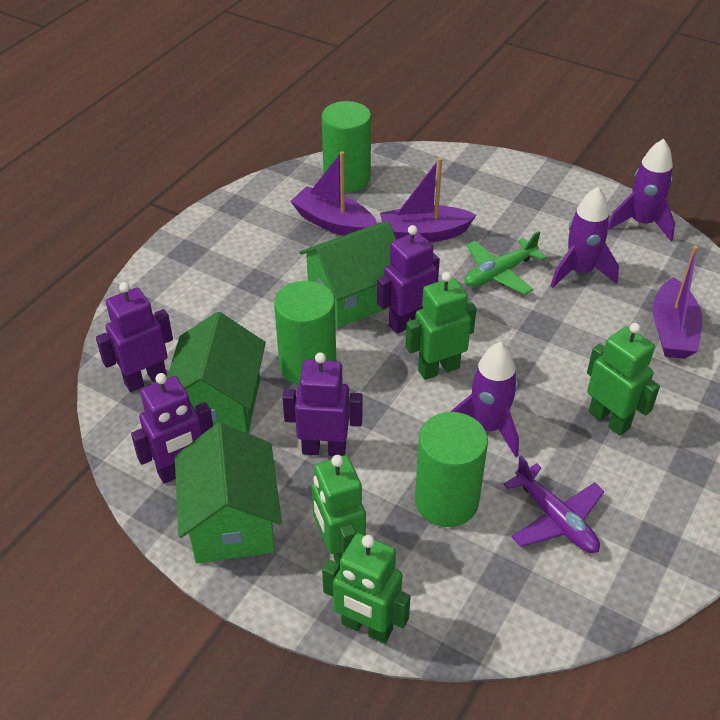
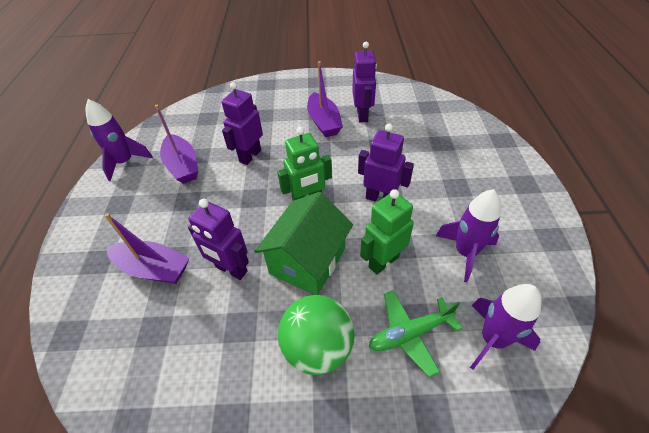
green ball: none = 0 -> [278,295,355,375] = 1
green cylinder: [274,281,336,385] [322,101,371,192] [415,412,488,527] = 3 -> none = 0
green house: [167,312,266,433] [175,423,282,564] [299,221,396,328] = 3 -> [254,192,353,295] = 1
green robot: [311,455,366,564] [322,533,411,644] [405,272,477,380] [587,323,660,436] = 4 -> [277,127,332,201] [360,189,414,274] = 2
purple plane: [504,456,605,553] = 1 -> none = 0

